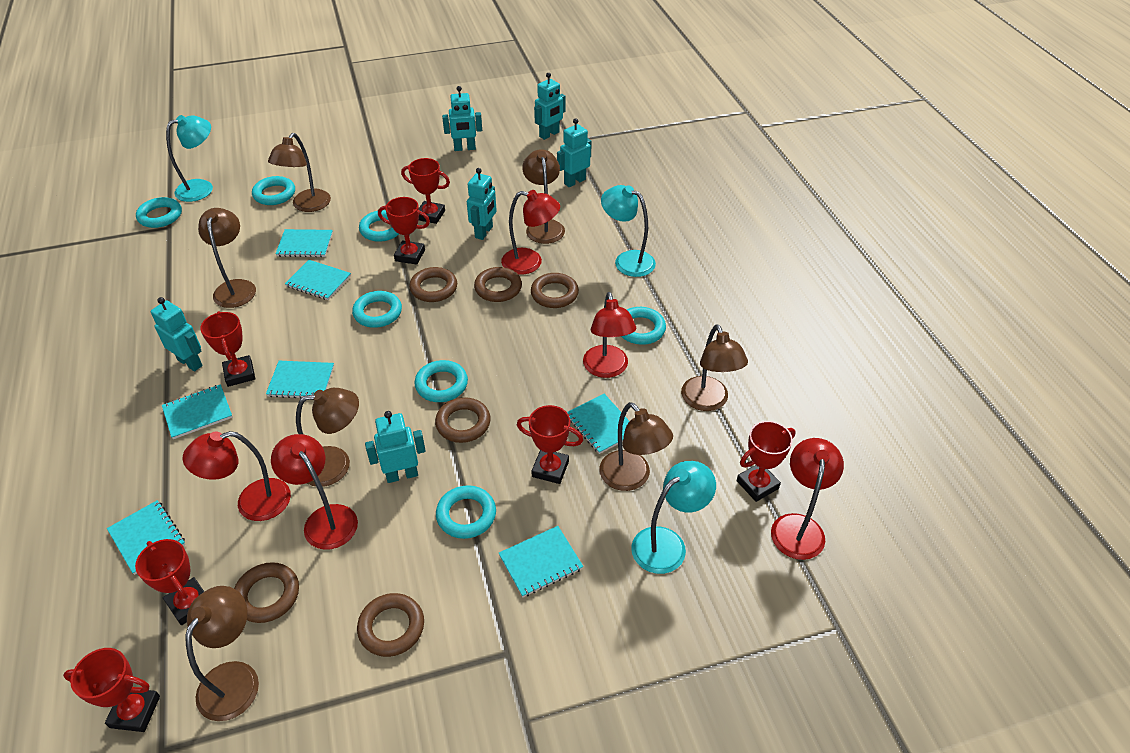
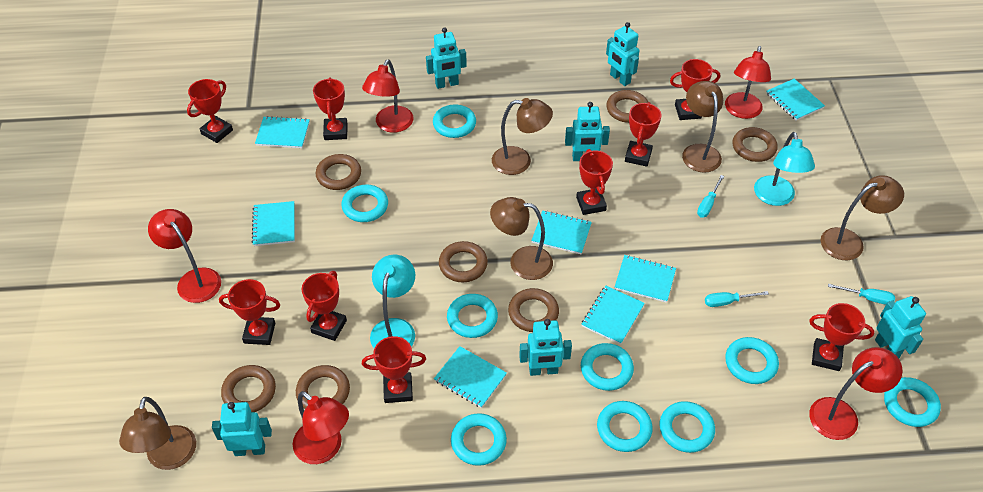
brown lamp: [185,586,259,721] [198,208,256,308] [268,133,331,212] [296,388,359,487] [522,149,565,244] [599,402,673,491] [681,324,748,411] = 7 -> [119,397,196,470] [490,197,553,280] [492,98,553,175] [682,81,723,173] [821,175,904,260] = 5
brown ring: [234,562,299,623] [357,593,424,657] [409,267,457,302] [435,397,491,443] [474,267,522,302] [531,273,579,308] = 6 -> [221,365,276,412] [296,365,350,409] [316,154,361,190] [439,241,488,283] [508,288,559,332] [606,90,648,123] [733,127,778,162] = 7
red trophy: [63,648,160,732] [135,539,204,625] [200,311,255,387] [378,197,430,265] [401,158,450,224] [517,405,583,484] [737,421,796,502] = 7 -> [187,79,233,143] [219,279,280,345] [302,271,347,341] [313,77,348,140] [362,336,426,403] [576,149,613,215] [625,102,661,167] [670,59,720,120] [809,303,875,371] = 9
turquoise lamp: [166,115,213,202] [601,185,656,277] [631,461,716,574] = 3 -> [370,255,415,348] [754,132,815,206] = 2
turquoise ring: [136,197,182,228] [252,176,295,205] [352,291,402,328] [359,210,399,242] [414,360,468,402] [436,485,496,539] [621,307,666,345] = 7 -> [341,185,388,222] [433,104,476,138] [447,294,498,338] [451,413,507,466] [581,343,634,391] [597,401,653,452] [659,401,715,453] [725,337,779,384] [884,377,941,427] = 9
turquoise screwdriver: none = 0 -> [697,175,724,217] [705,291,769,307] [828,284,895,305] = 3

